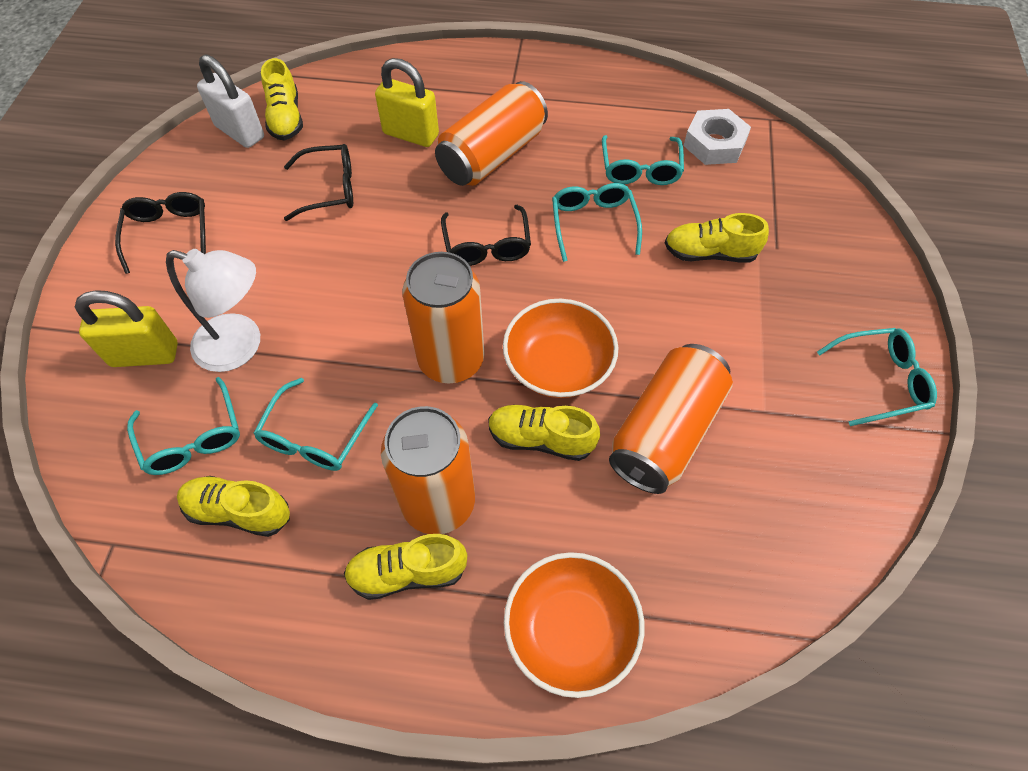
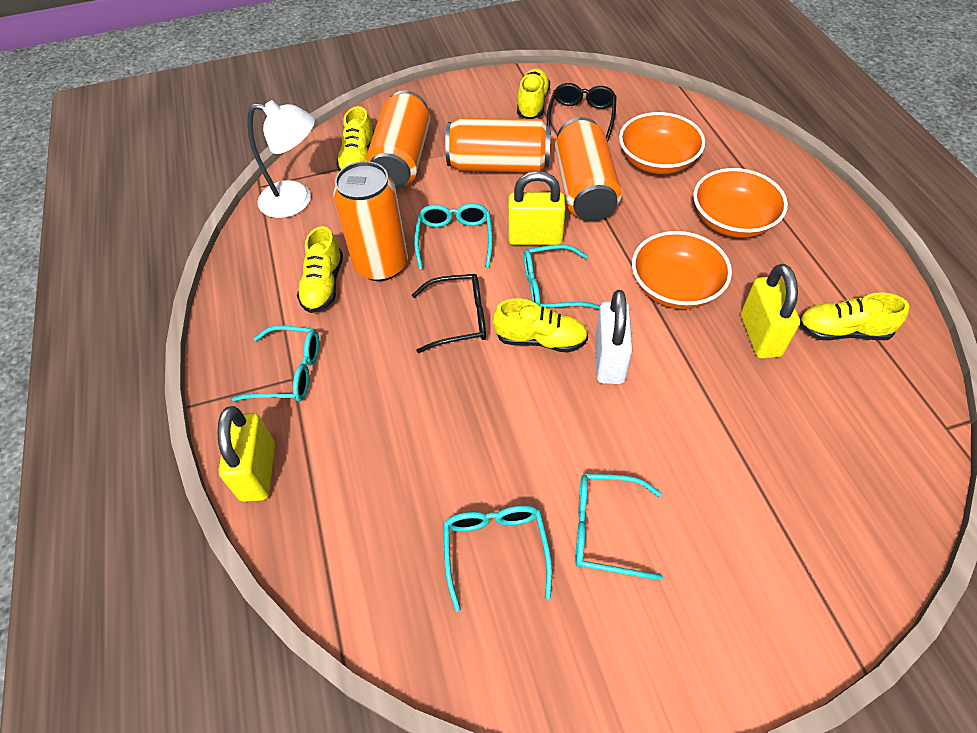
black glasses: [115,192,206,274] [284,144,353,221] [441,205,531,266] = 3 -> [412,274,486,353] [547,83,617,142] = 2
orange bowl: [503,299,618,398] [504,552,644,698] = 2 -> [619,112,705,174] [632,231,732,309] [693,168,788,238] = 3
white nut: [684,109,751,165] = 1 -> none = 0
yellow padlock: [75,290,178,367] [375,58,439,147] = 2 -> [217,406,275,502] [508,171,565,245] [741,264,800,359] = 3

